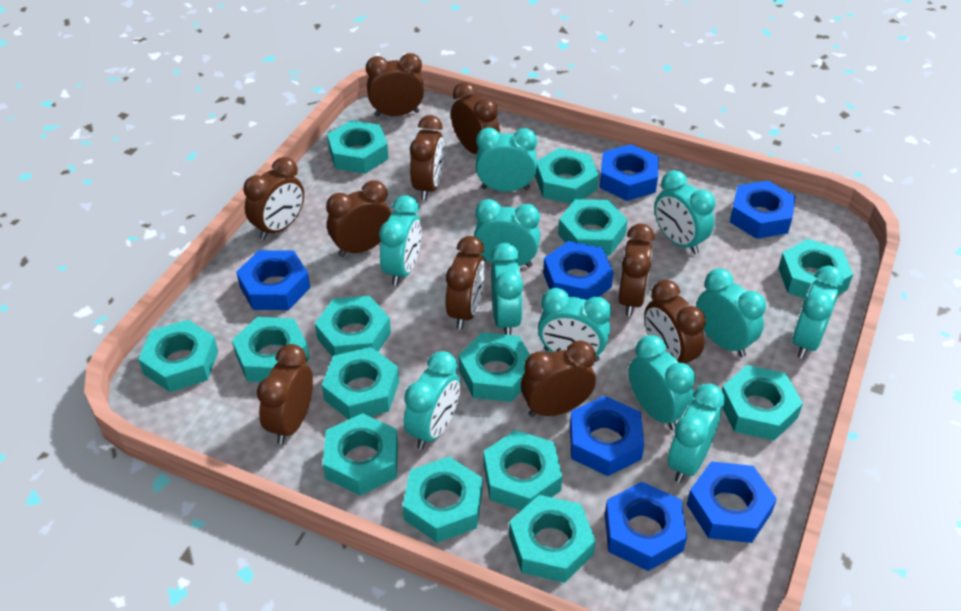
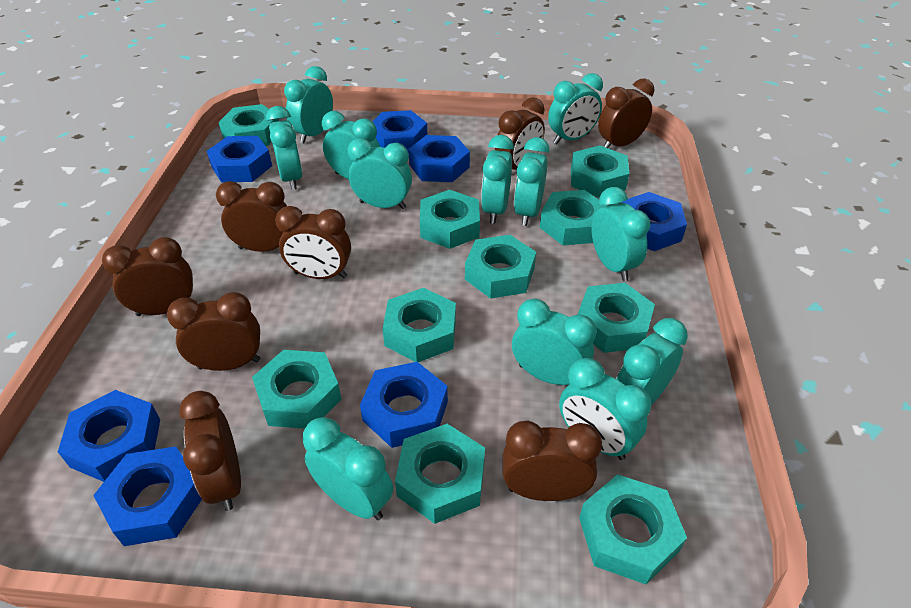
brown clock: [243,157,304,240] [257,344,313,444] [326,180,391,257] [366,53,424,117] [410,115,444,201] [446,236,485,329] [451,82,500,154] [521,341,596,417] [618,224,655,316] [644,280,706,364] = 10 -> [102,237,193,316] [167,292,260,371] [179,391,241,511] [216,181,287,252] [275,206,351,279] [495,97,545,170] [503,421,602,501] [598,78,654,148] = 8
turquoise clock: [379,195,422,286] [404,351,460,449] [474,199,540,267] [476,128,537,192] [491,243,523,335] [538,288,611,362] [629,335,695,430] [654,170,715,254] [668,383,725,483] [696,268,766,357] [792,266,844,359] = 11 -> [266,106,303,190] [284,66,333,143] [303,417,393,520] [322,111,380,179] [348,138,412,209] [481,135,514,224] [512,299,597,385] [514,137,549,226] [548,73,603,144] [559,358,651,460] [592,187,651,281] [616,318,688,405] = 12
turquoise nut: [138,320,218,392] [232,317,310,382] [315,296,391,357] [322,347,399,419] [323,413,398,496] [327,120,389,174] [403,457,482,543] [458,332,530,402] [484,430,562,510] [509,495,596,583] [535,148,599,204] [558,199,628,256] [722,365,803,441] [778,239,853,299] = 14 -> [219,104,279,146] [252,350,342,429] [383,288,456,362] [395,424,485,524] [420,190,480,249] [465,235,536,299] [540,190,606,245] [571,145,630,198] [578,283,655,353] [579,474,687,584] = 10

